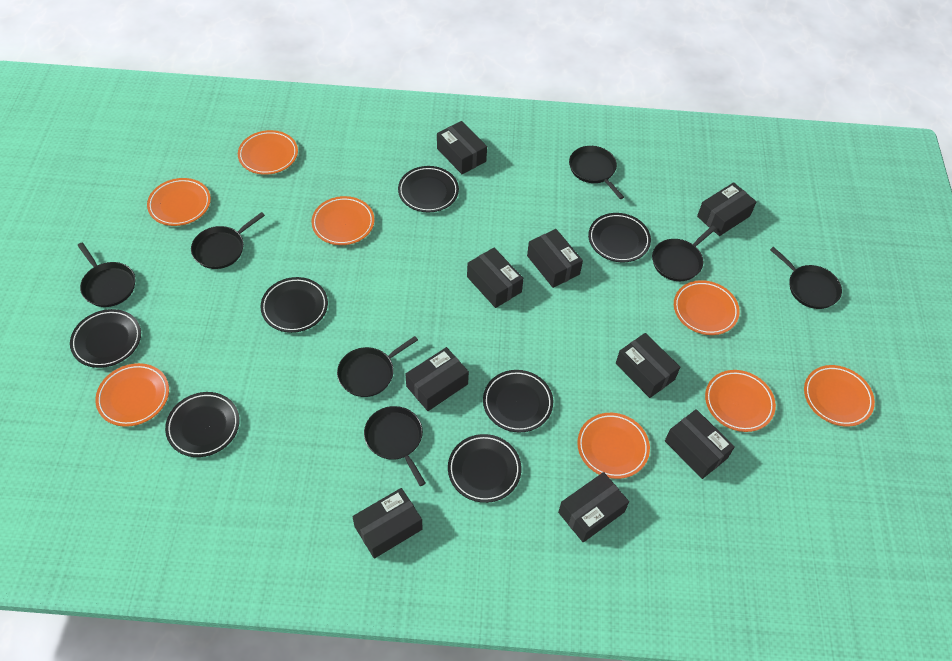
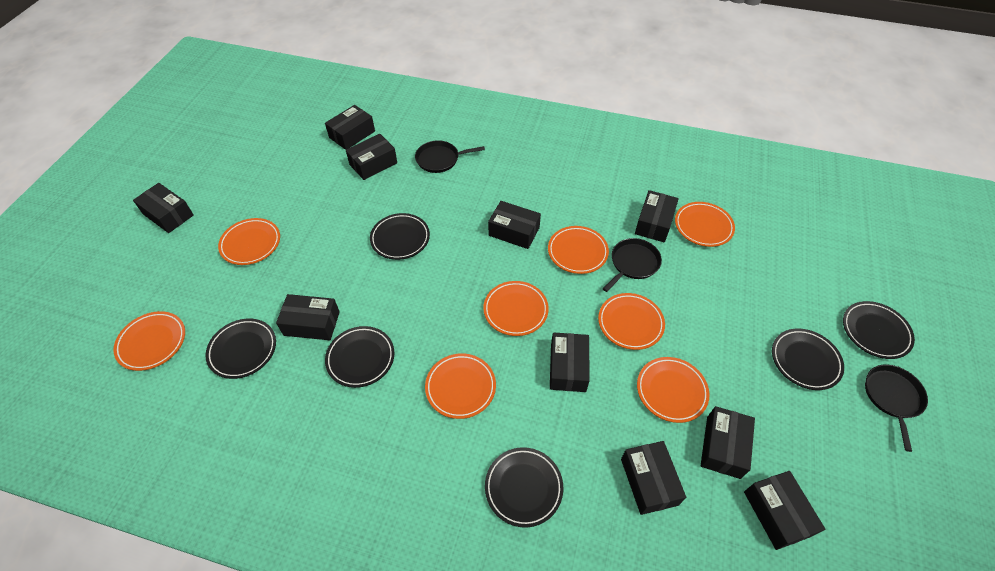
black box: [352,488,423,559] [405,347,469,411] [437,121,487,174] [467,248,524,308] [527,229,583,288] [558,472,629,542] [616,333,680,398] [665,409,735,479] [697,182,756,236] = 9 -> [133,183,194,233] [276,294,340,340] [325,105,375,150] [346,134,397,180] [488,201,541,249] [550,333,590,392] [621,441,686,515] [635,190,679,242] [701,406,755,479] [744,471,825,550] = 10
black pan: [77,243,136,307] [191,212,265,269] [337,336,418,397] [364,406,426,486] [569,146,624,199] [652,225,716,281] [770,247,842,309] = 7 -> [415,140,485,173] [603,238,662,292] [865,364,928,452] = 3
black plate: [70,309,141,368] [165,392,240,457] [260,277,328,333] [398,166,459,212] [448,434,522,503] [483,370,553,432] [588,213,651,262] = 7 -> [206,319,276,379] [325,326,394,388] [370,213,430,260] [485,447,563,528] [772,329,844,390] [843,301,915,359] = 6

